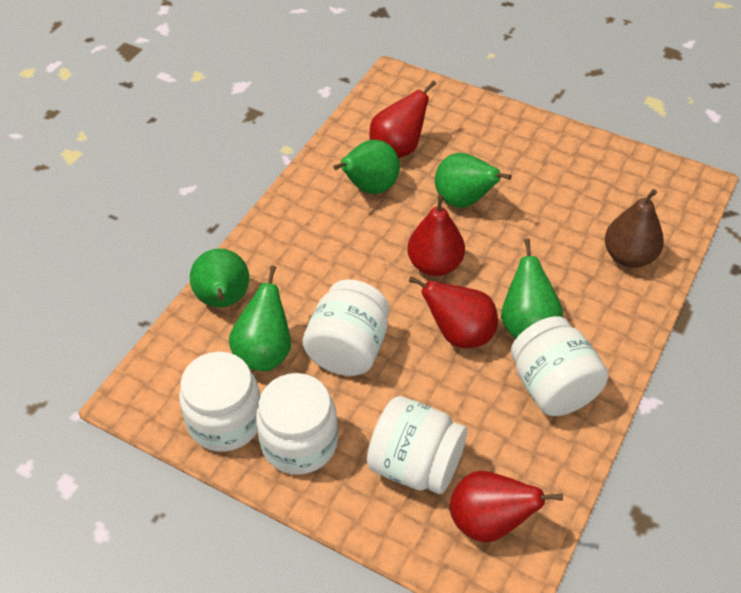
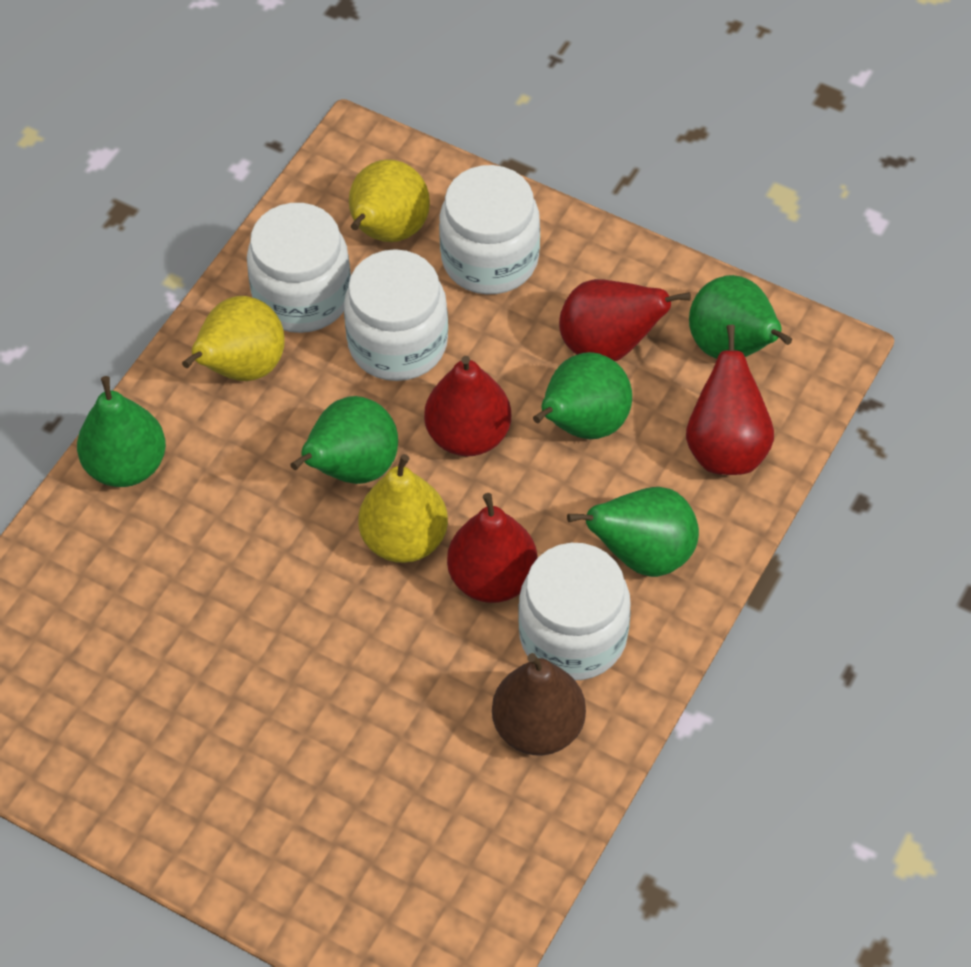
white jar: [179,352,260,452] [256,373,338,475] [303,279,389,376] [367,396,467,494] [511,316,608,416] = 5 -> [247,203,351,333] [344,249,448,381] [439,165,540,294] [518,543,631,680] = 4
yellow pear: none = 0 -> [182,296,285,381] [349,159,430,242] [358,454,448,563] = 3

